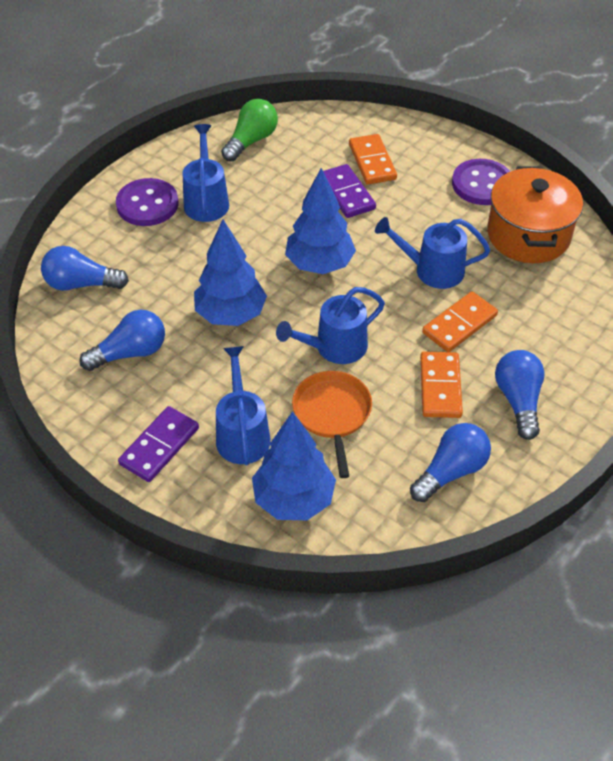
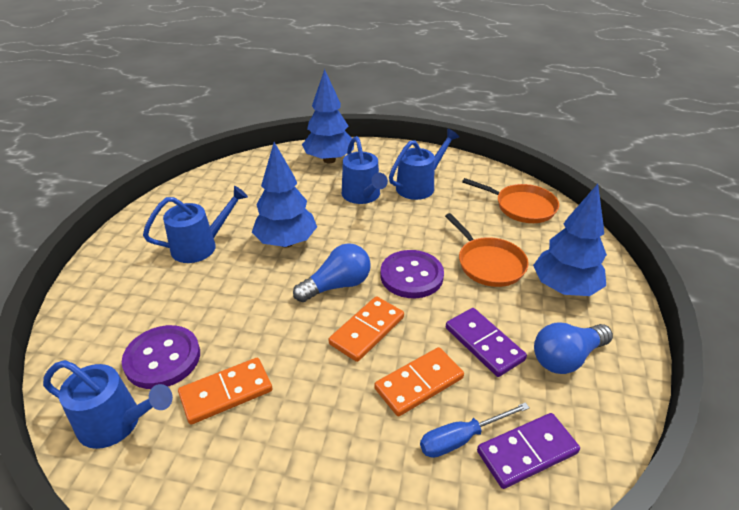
blue light bulb: [41,246,129,291] [79,309,165,371] [410,423,491,502] [495,350,545,440] = 4 -> [293,243,371,302] [534,322,613,374] = 2
blue screwdriver: none = 0 -> [420,402,529,458] = 1
green light bulb: [221,99,278,162] = 1 -> none = 0
orange pan: [292,371,372,478] = 1 -> [445,213,529,287] [462,178,559,223] = 2
orange pot: [487,166,583,263] = 1 -> none = 0

